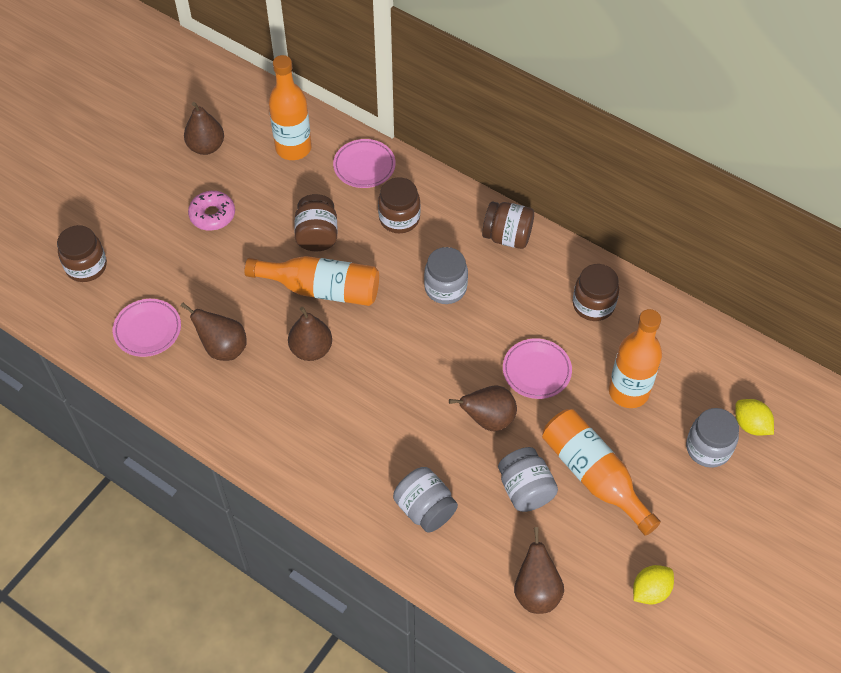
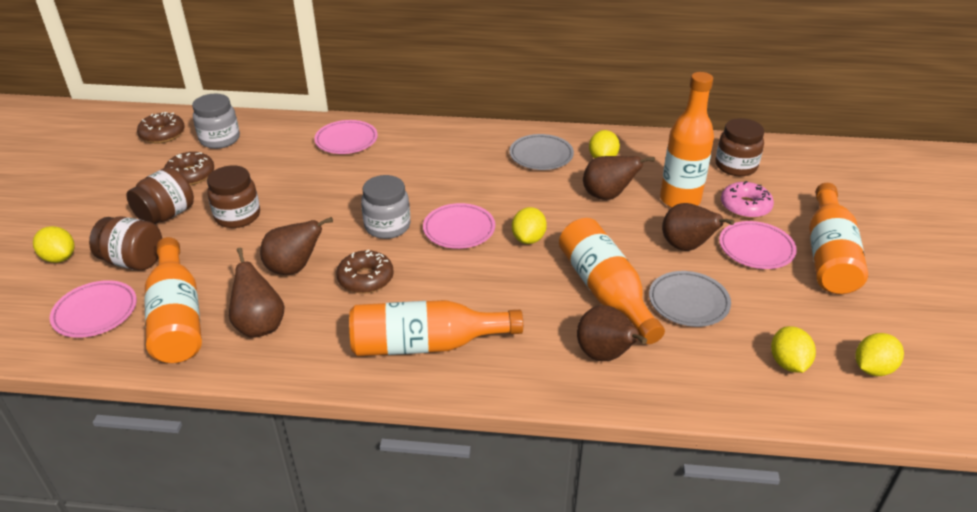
brown donut: none = 0 -> [137,112,185,143] [164,152,214,185] [336,250,394,294] = 3
brown jar: [57,225,107,282] [294,194,337,251] [378,178,420,233] [482,201,534,249] [573,264,619,321] = 5 -> [89,217,162,270] [126,167,194,224] [207,166,260,228] [716,118,764,176] = 4
grey jar: [393,467,458,533] [424,247,468,304] [498,447,558,512] [686,408,739,468] = 4 -> [192,93,240,149] [361,175,410,239] = 2
grey plate: none = 0 -> [509,134,574,170] [649,271,731,327] = 2
orange bottle: [244,256,379,306] [268,55,312,160] [542,409,661,536] [609,309,662,408] = 4 -> [144,237,202,363] [349,300,523,356] [559,218,665,344] [660,72,714,208] [809,183,868,294] = 5
pink plate: [113,299,181,357] [333,139,396,188] [503,338,572,399] = 3 -> [50,280,137,338] [314,120,378,154] [423,203,495,249] [719,221,797,269] = 4
yellow lemon: [633,565,674,604] [735,399,774,436] = 2 -> [33,226,75,263] [512,207,547,244] [589,130,620,158] [771,326,816,373] [856,333,904,376] = 5

